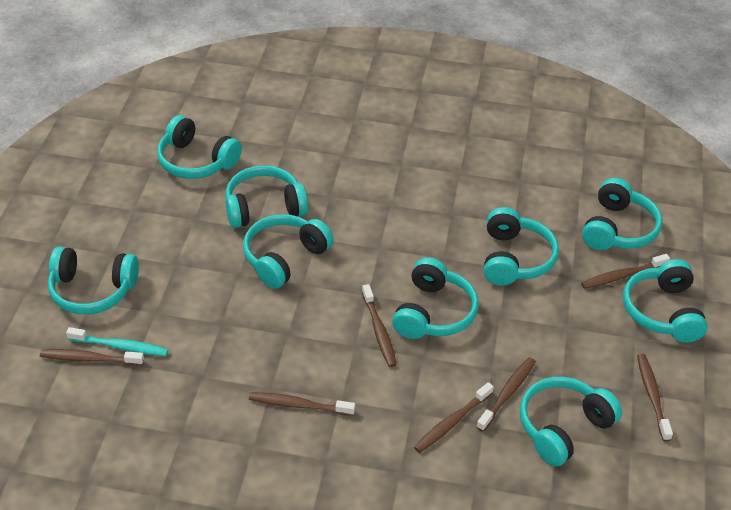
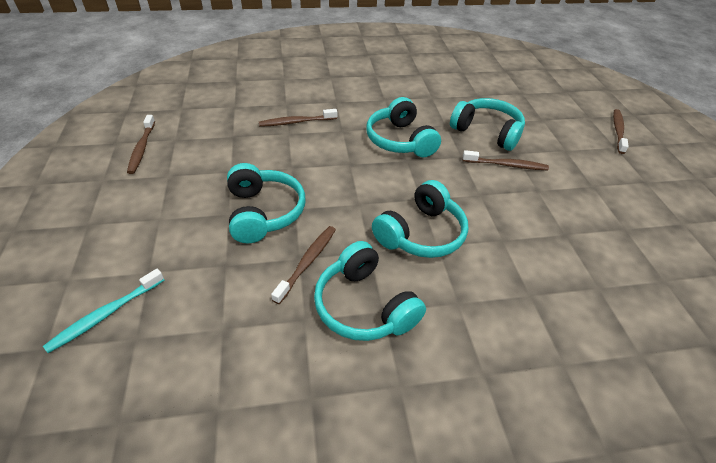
brown toothbrush: [40,349,144,366] [249,392,355,416] [362,284,397,367] [414,382,494,453] [476,357,536,432] [581,254,670,289] [637,354,673,442] = 7 -> [127,115,155,174] [259,109,337,127] [271,226,336,304] [462,150,549,170] [613,109,629,154] = 5
turquoise headphones: [48,246,139,314] [157,115,242,179] [225,165,308,228] [243,214,334,289] [392,257,479,339] [484,207,559,286] [520,377,622,466] [582,178,662,250] [623,259,708,343] = 9 -> [227,163,305,243] [314,241,426,341] [366,97,441,157] [372,180,469,258] [450,98,525,151] = 5

